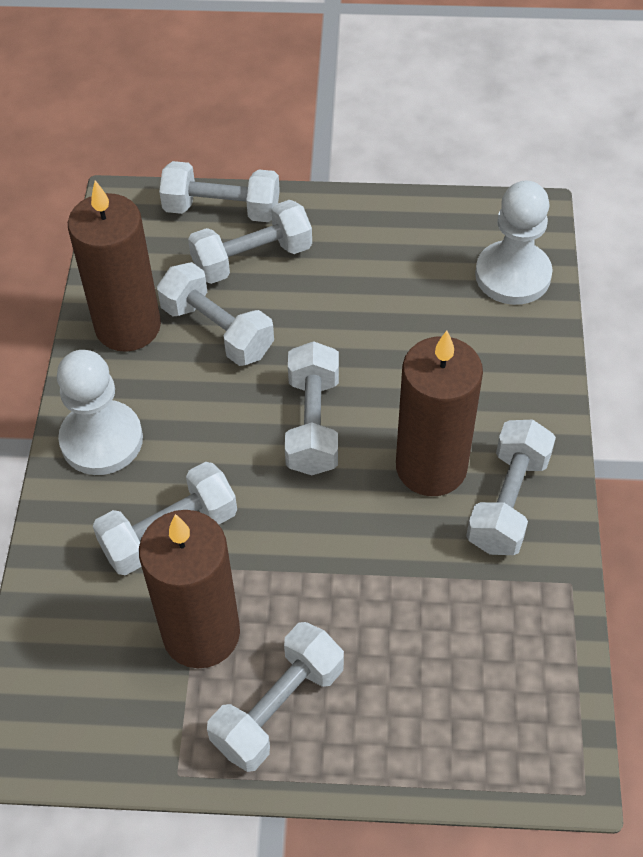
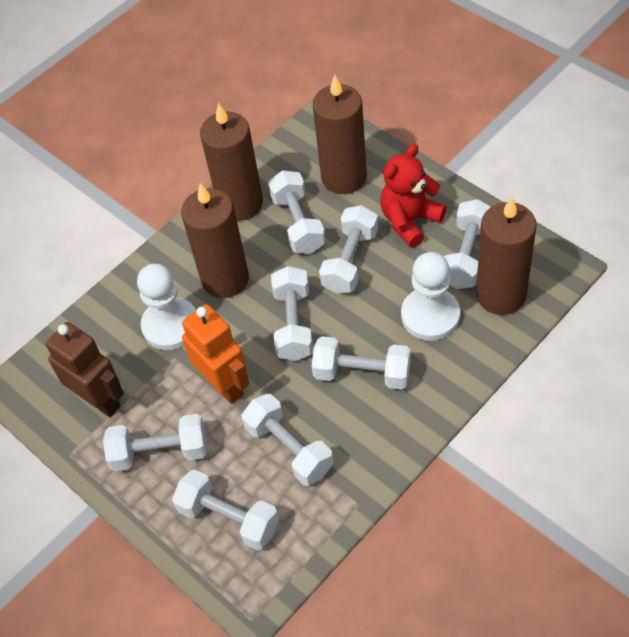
brown candle: [68,180,161,352] [139,510,240,668] [396,331,483,496] = 3 -> [181,183,249,298] [200,103,263,221] [313,75,367,194] [476,197,537,315] = 4
brown robot: none = 0 -> [46,322,124,417] = 1
orange robot: none = 0 -> [182,304,249,404] = 1
red teddy bear: none = 0 -> [380,144,446,247] = 1
white dumbbell: [93,462,237,575] [157,262,274,366] [159,161,280,222] [188,200,312,284] [207,622,344,772] [285,341,339,475] [466,420,556,555] = 7 -> [103,414,207,471] [172,469,279,551] [241,394,333,486] [268,170,326,254] [271,266,313,361] [312,336,411,390] [319,205,378,294] [444,199,491,289] = 8

